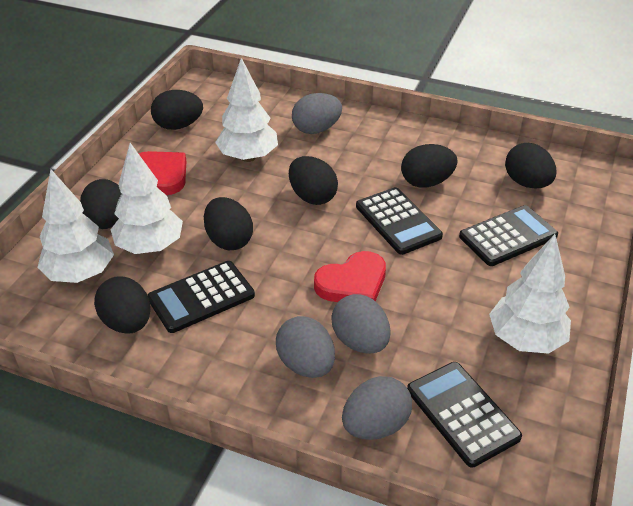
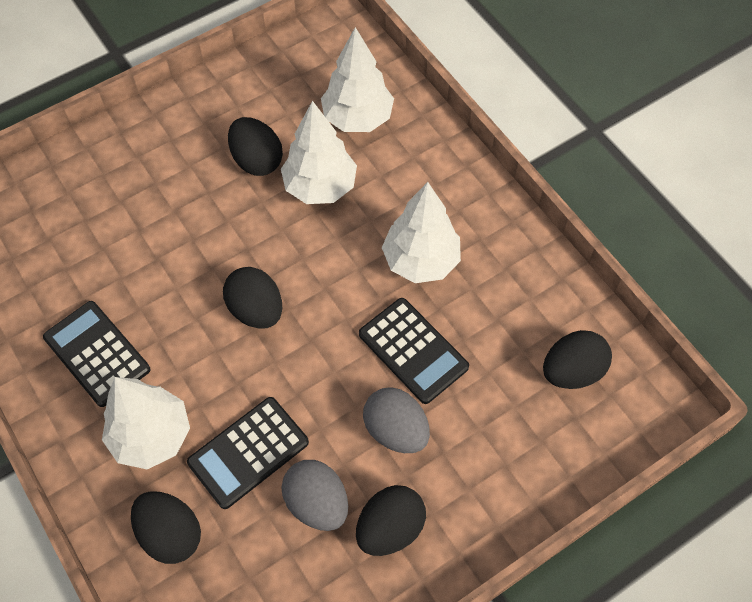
black calculator: [147,261,255,333] [356,187,443,255] [407,362,522,468] [459,205,558,266] = 4 -> [43,301,150,407] [187,397,309,509] [359,298,469,404] = 3
black egg: [80,179,122,229] [94,276,150,334] [151,90,203,130] [204,197,253,250] [289,156,338,205] [401,144,458,188] [505,143,556,189] = 7 -> [131,491,201,564] [223,267,282,329] [228,117,283,176] [356,485,426,556] [543,330,612,389] = 5
grey egg: [276,316,335,378] [292,93,342,134] [331,294,391,354] [342,376,412,440] = 4 -> [281,460,348,531] [363,387,430,453] = 2
red heart: [138,151,187,195] [314,251,386,302] = 2 -> none = 0

